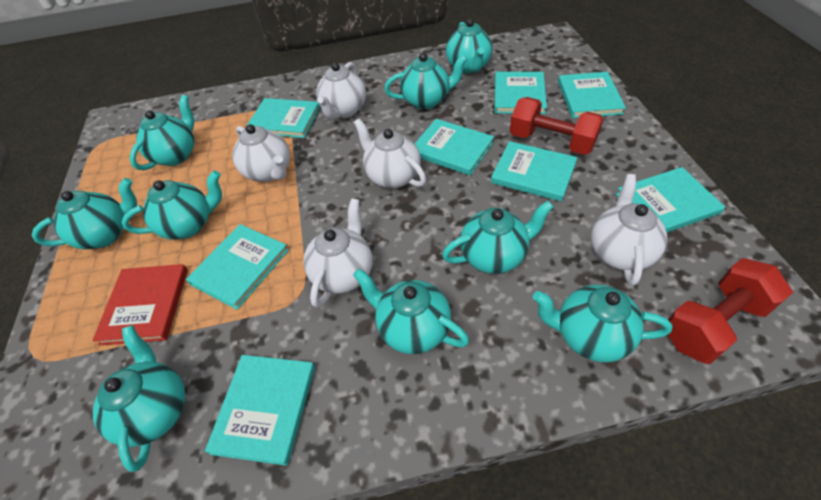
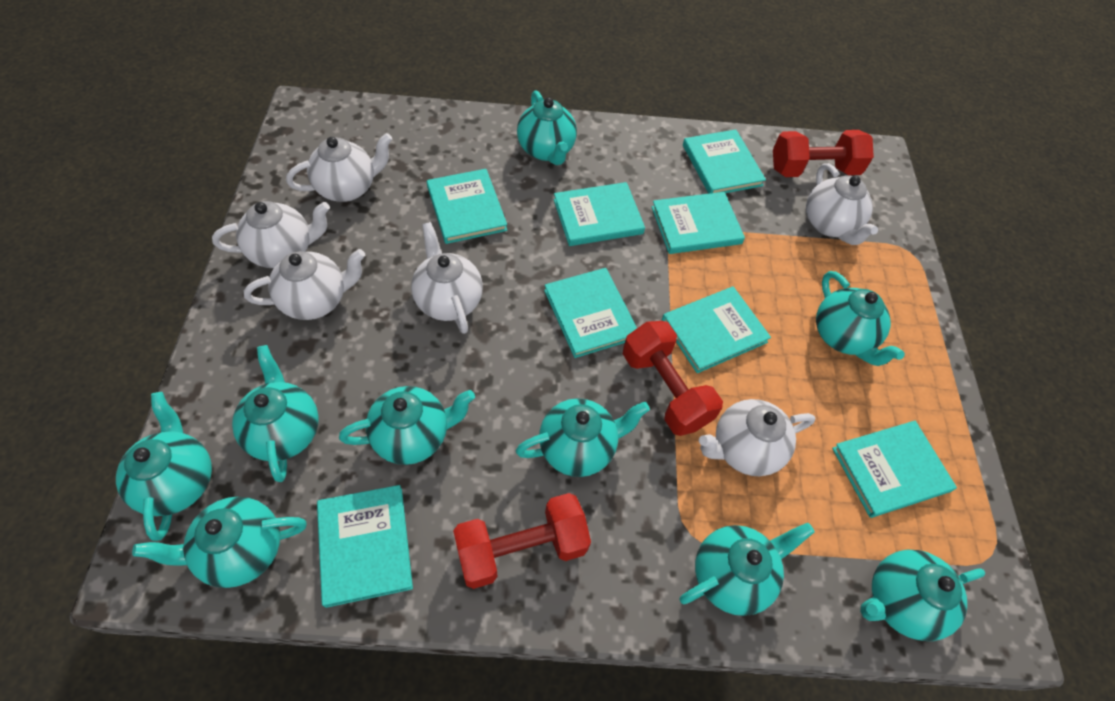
red book: [93,264,188,346] = 1 -> none = 0
red dumbbell: [510,97,604,155] [668,258,793,364] = 2 -> [453,493,591,589] [623,321,723,436] [773,130,874,177] = 3
white teapot: [232,124,290,182] [303,198,372,308] [316,62,366,119] [354,118,426,188] [591,174,667,286] = 5 -> [212,201,330,268] [244,249,365,320] [286,133,393,202] [411,222,483,334] [699,399,815,476] [806,163,878,245] = 6

